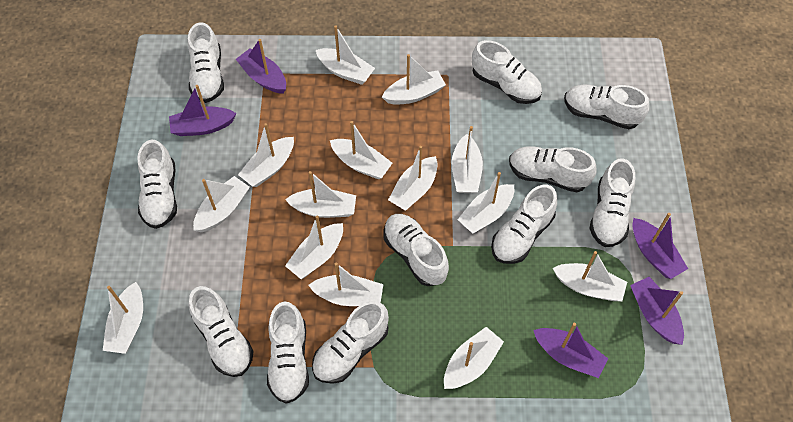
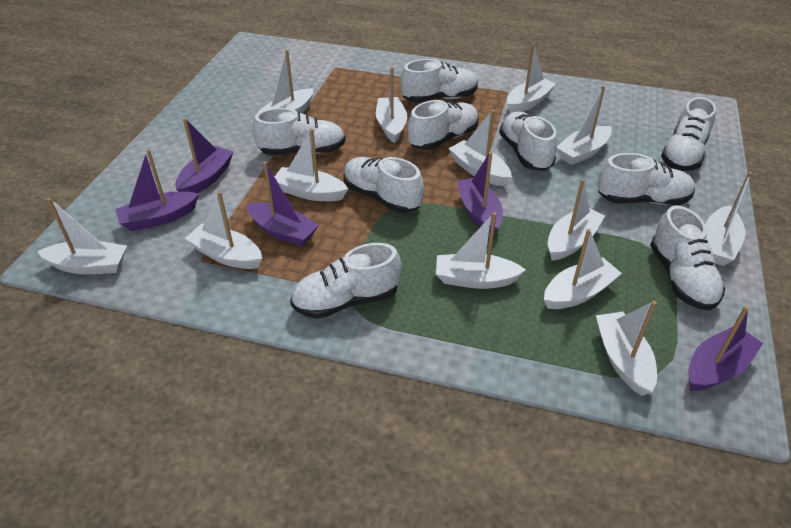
white boat: [103,282,143,354] [193,176,250,232] [238,123,294,187] [285,171,356,218] [285,215,343,279] [308,263,383,306] [316,25,375,85] [330,121,393,179] [382,54,446,105] [388,146,438,211] [444,327,504,389] [452,126,483,193] [457,172,514,234] [553,251,627,301] = 14 -> [37,198,127,274] [185,191,262,269] [258,50,313,113] [275,129,348,201] [376,67,407,143] [436,212,526,289] [448,110,512,186] [507,44,556,113] [544,229,622,309] [548,179,605,261] [557,85,612,165] [596,301,657,396] [705,172,752,266] = 13
white shoe: [137,140,177,229] [188,22,224,103] [189,286,254,377] [267,301,309,404] [312,301,389,384] [384,214,449,286] [472,40,542,104] [491,185,557,264] [509,146,596,192] [564,85,649,129] [589,159,635,247] = 11 -> [253,108,345,155] [290,243,402,319] [343,157,424,213] [400,59,478,103] [408,100,479,150] [499,112,557,171] [598,153,695,205] [650,206,725,311] [661,97,716,171] = 9

